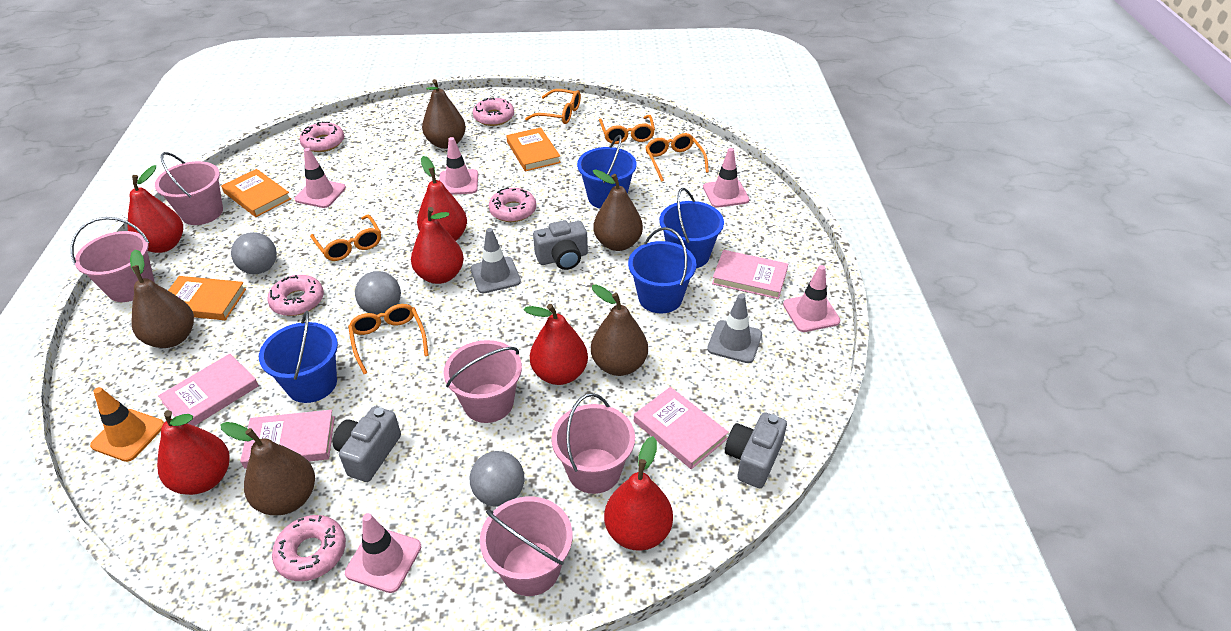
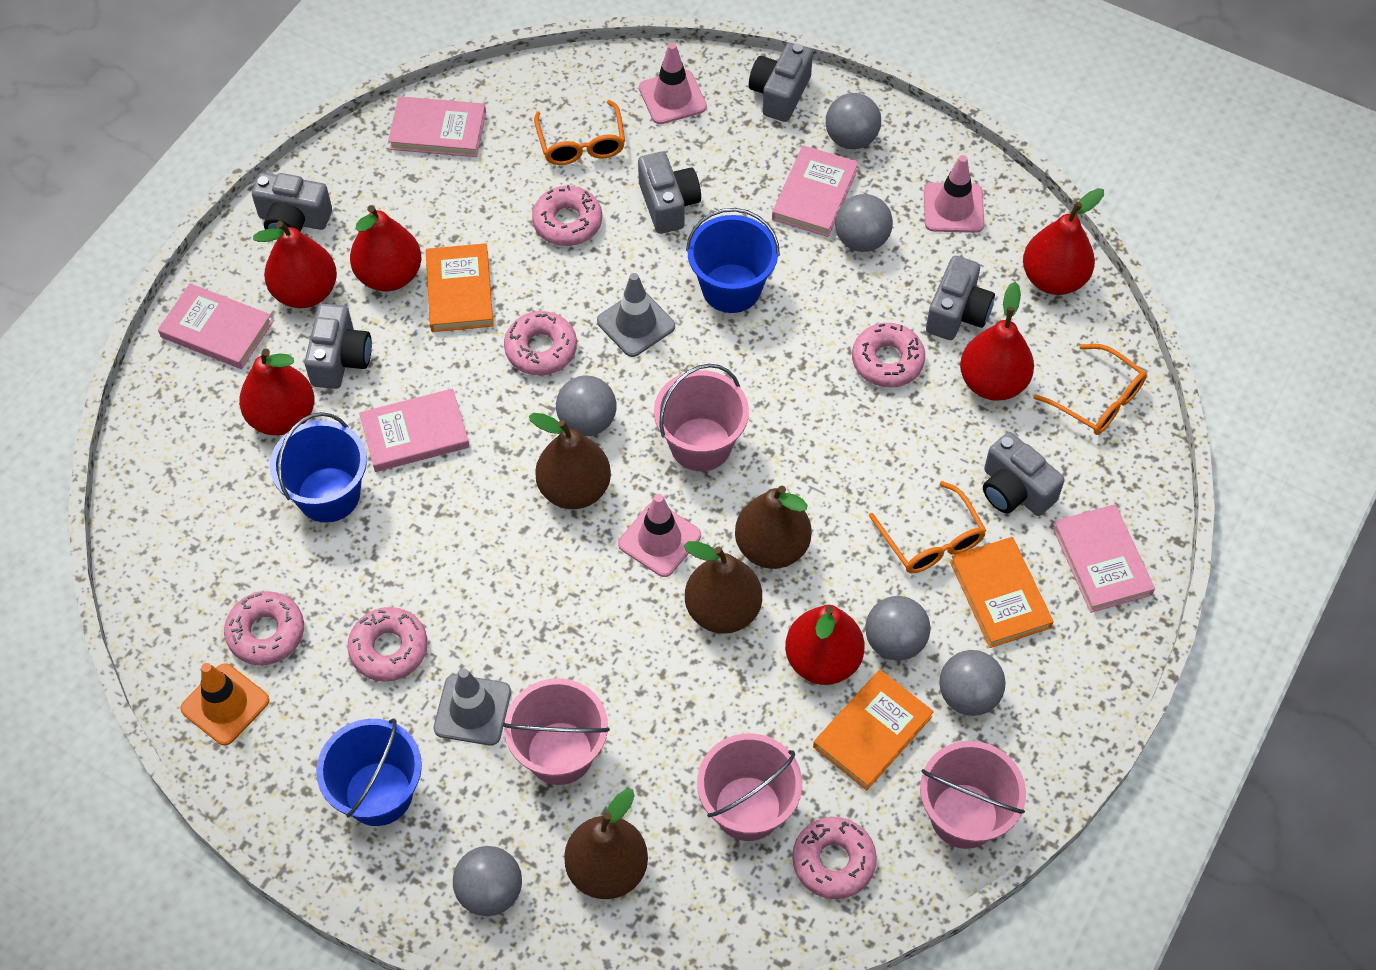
blue bucket: [259,311,338,403] [577,135,637,208] [628,227,697,313] [659,188,724,268] = 4 -> [270,412,367,523] [316,719,422,826] [686,208,780,313] = 3
brown pear: [130,249,194,348] [220,422,315,515] [422,79,466,149] [591,284,648,376] [593,170,643,251] = 5 -> [529,413,611,509] [564,789,648,899] [684,541,762,634] [735,486,812,569] = 4
grey ball: [231,232,277,274] [355,271,401,315] [470,451,524,507] = 3 -> [453,846,522,916] [556,375,617,436] [826,93,881,149] [835,194,893,252] [865,596,931,661] [939,650,1006,716] = 6
grey camera: [333,406,401,482] [533,220,588,270] [725,412,787,488] = 3 -> [252,173,332,232] [304,304,372,389] [638,152,701,234] [749,43,813,122] [926,256,995,340] [983,432,1065,516] = 6
orange glasses: [310,215,381,261] [348,304,429,374] [525,89,581,124] [599,115,655,144] [645,133,709,182] = 5 -> [534,100,625,165] [869,481,986,573] [1033,344,1147,435] = 3
pink book: [158,354,259,426] [240,410,335,468] [634,387,729,469] [712,250,788,299] = 4 -> [158,283,273,369] [359,388,470,472] [388,96,486,157] [772,145,858,237] [1052,504,1155,613] = 5
pink bucket: [71,217,154,302] [155,152,223,225] [444,340,522,423] [480,496,573,596] [551,393,635,494] = 5 -> [503,678,610,785] [654,364,749,471] [697,733,802,841] [920,741,1026,849] = 4
pink donut: [267,275,324,316] [272,515,346,581] [300,122,344,152] [473,98,514,126] [488,187,536,222] = 5 -> [224,591,304,665] [348,607,427,682] [504,311,577,375] [532,185,602,246] [792,817,877,899] [852,323,925,387] = 6
pink traffic cone: [294,148,346,208] [345,513,421,593] [439,137,478,195] [703,148,750,208] [783,265,840,332] = 5 -> [618,494,701,577] [639,43,707,124] [924,155,984,233] = 3

